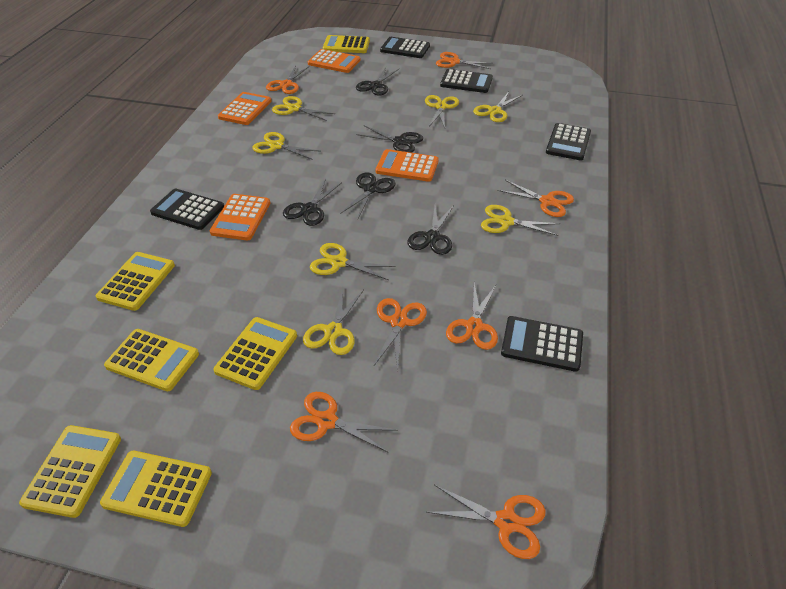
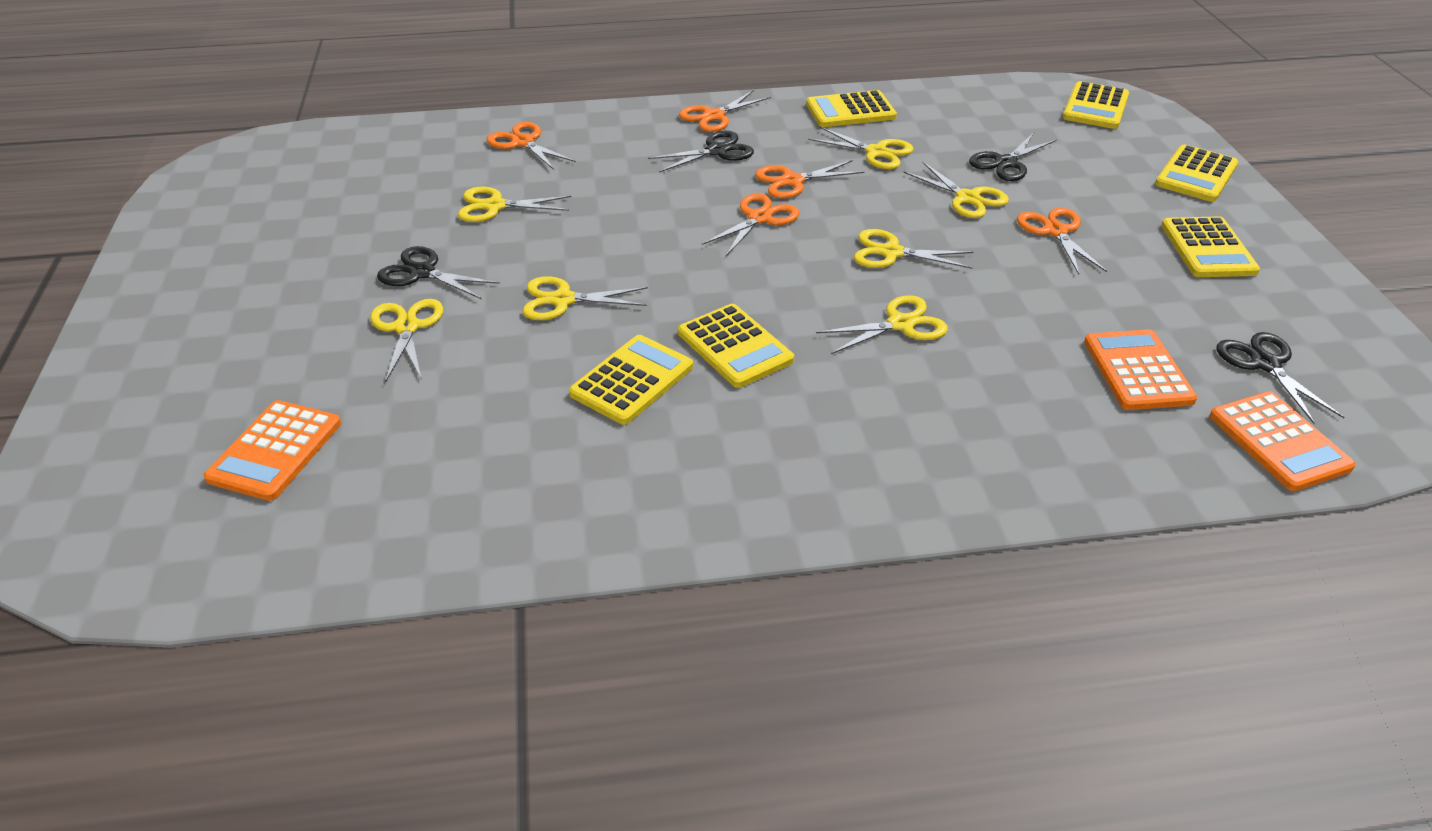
black calculator: [150,188,224,230] [380,37,430,58] [440,69,493,93] [501,316,583,372] [546,123,591,161] = 5 -> none = 0
black scissors: [283,179,342,226] [340,172,396,219] [356,67,400,96] [356,126,423,153] [408,205,454,255] = 5 -> [377,246,500,299] [648,131,754,173] [969,132,1057,181] [1217,332,1345,424] = 4
orange calculator: [210,194,270,240] [218,92,272,125] [308,49,361,73] [376,149,439,182] = 4 -> [203,400,341,501] [1084,329,1197,410] [1210,391,1356,491] = 3
orange scissors: [266,66,308,94] [290,392,398,453] [373,298,427,369] [427,485,546,559] [436,52,491,69] [446,283,498,350] [497,180,574,217] = 7 -> [487,122,576,170] [679,90,771,132] [702,193,800,256] [755,160,865,199] [1017,208,1108,274] = 5

